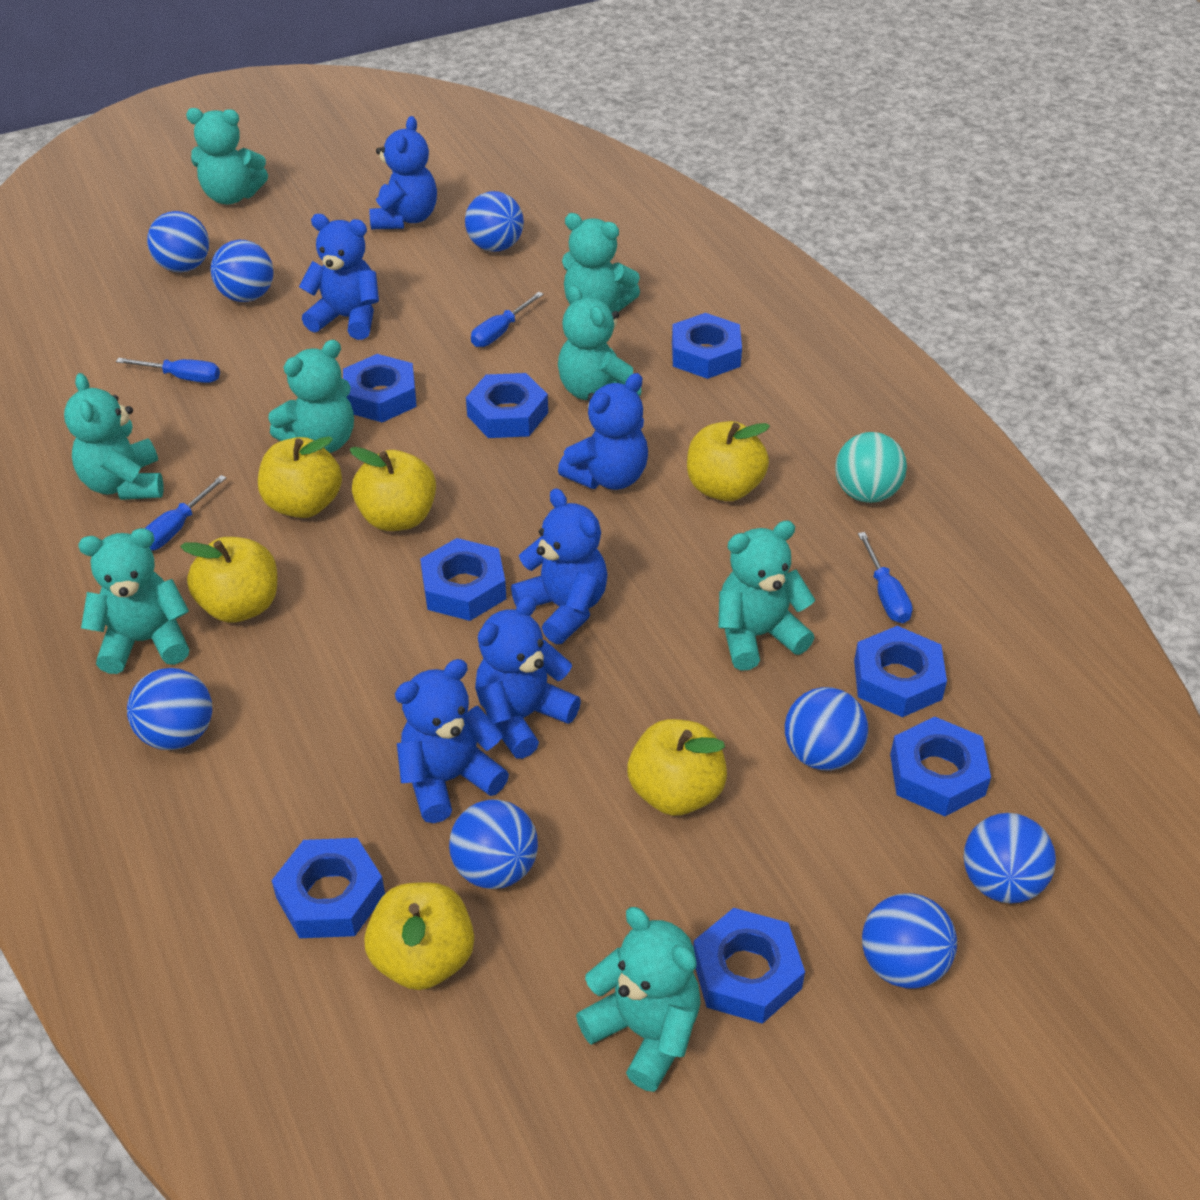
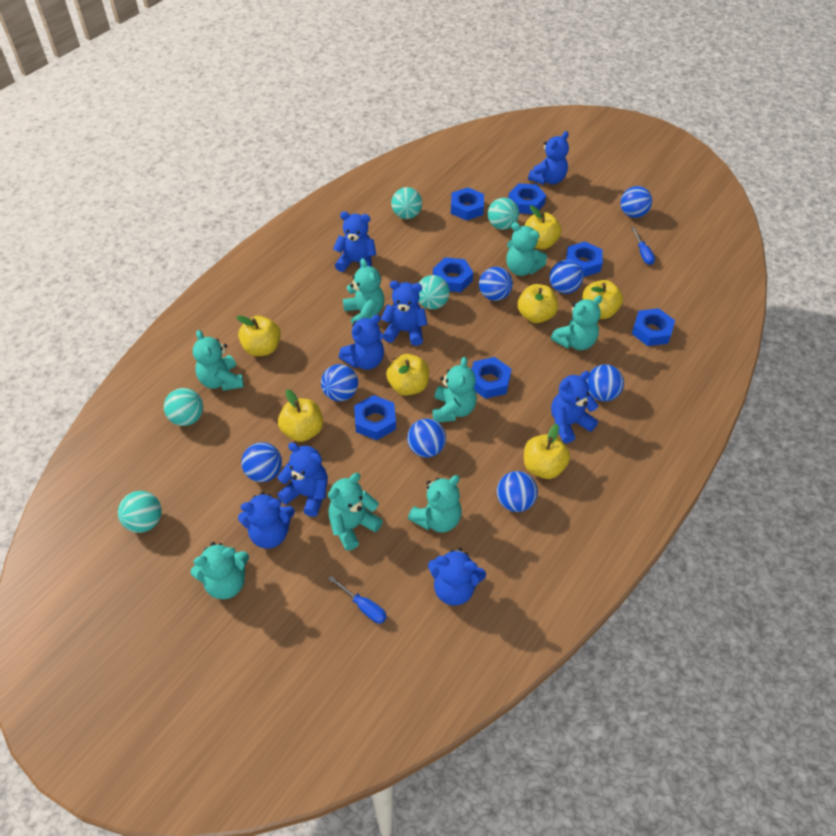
blue nut: [271,838,385,938] [343,354,417,423] [420,538,506,621] [466,373,548,438] [672,313,742,379] [693,908,805,1024] [854,626,947,717] [890,717,991,816] = 8 -> [354,395,396,440] [433,257,473,292] [451,188,484,221] [471,357,511,399] [508,183,546,214] [566,241,603,277] [632,308,675,346] = 7
blue screwdriver: [116,358,220,383] [145,475,226,551] [471,292,544,347] [858,532,913,623] = 4 -> [328,576,387,624] [631,227,655,265] = 2
blue teddy bear: [299,214,379,340] [369,116,437,229] [395,659,509,823] [475,595,581,759] [511,488,607,644] [558,373,648,490] = 6 -> [238,492,295,549] [277,442,328,517] [333,212,376,272] [339,314,384,370] [381,281,428,346] [428,547,486,606] [528,131,569,185] [551,371,598,443] = 8
turquoise ball: [835,432,907,503] = 1 -> [118,491,162,533] [164,388,203,426] [391,187,422,219] [418,275,450,310] [488,198,519,230] = 5
yellow apple: [180,537,277,623] [258,436,342,518] [350,447,436,531] [364,882,474,990] [628,719,727,816] [687,421,770,501] = 6 -> [236,316,281,356] [278,389,323,442] [386,354,429,396] [518,284,558,323] [524,424,570,479] [525,206,562,249] [582,280,623,319] = 7

